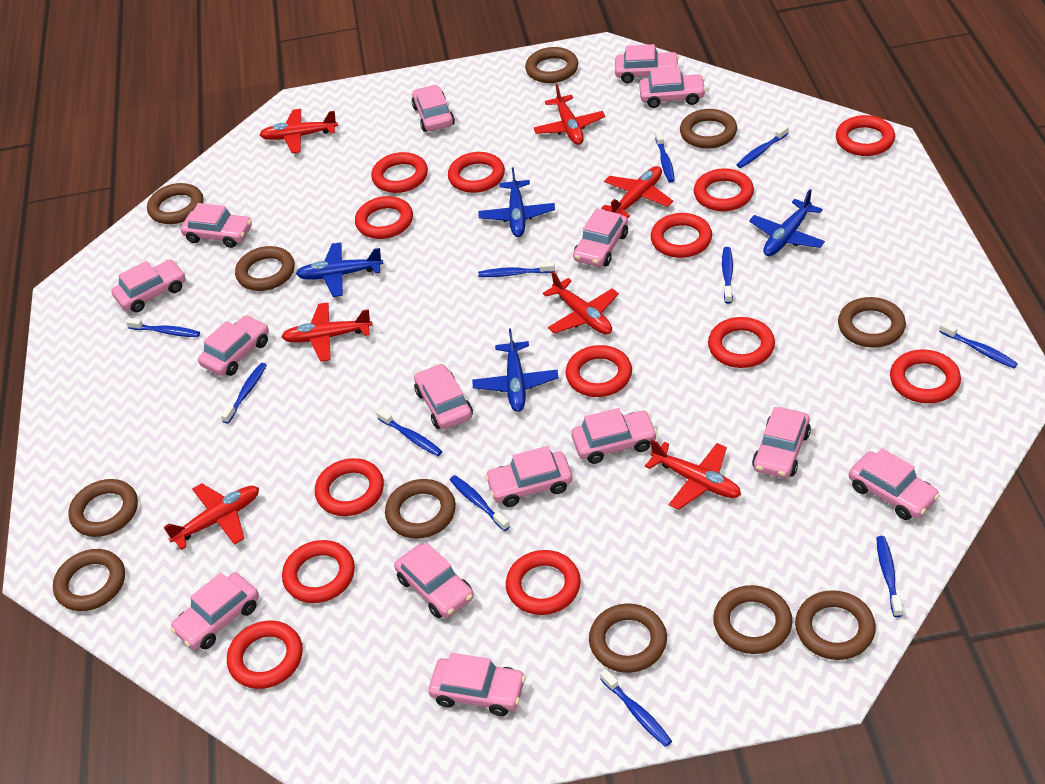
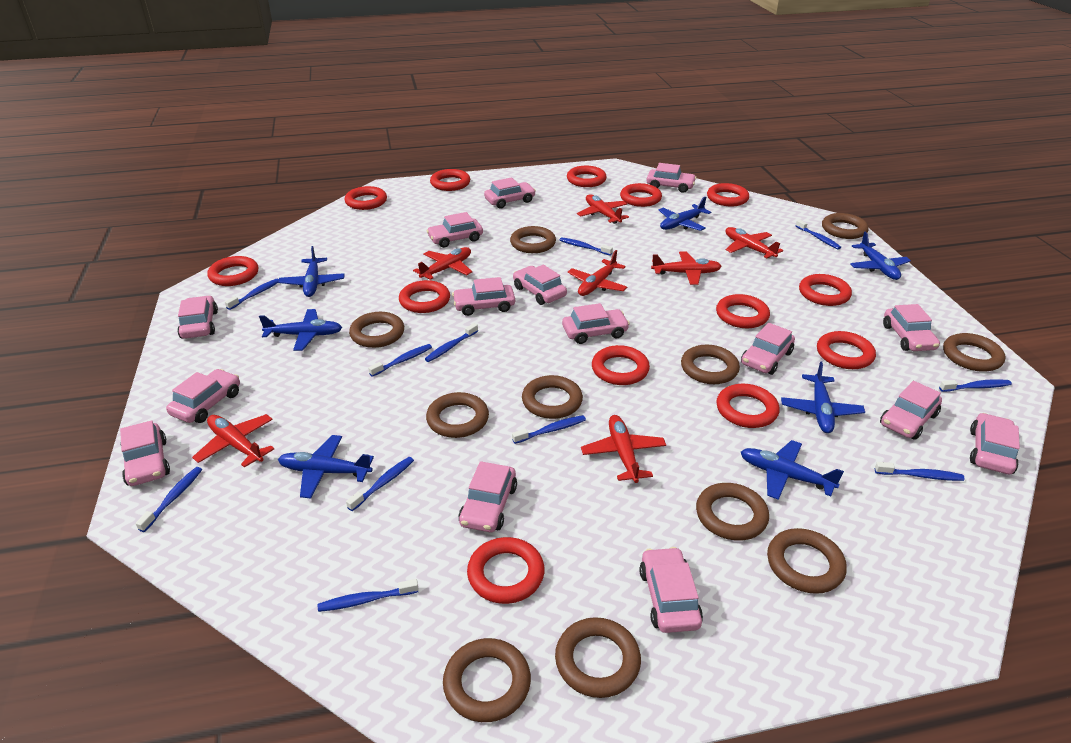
blue plane: [296,242,383,297] [472,328,558,412] [478,167,555,237] [749,189,825,256] = 4 -> [259,309,342,351] [278,246,345,297] [278,435,374,499] [658,197,711,231] [741,440,844,500] [781,361,865,433] [850,232,911,280] = 7

